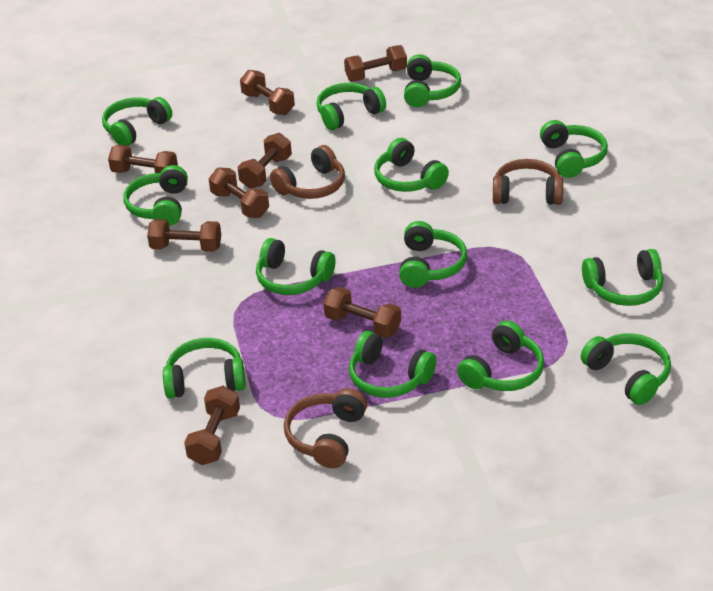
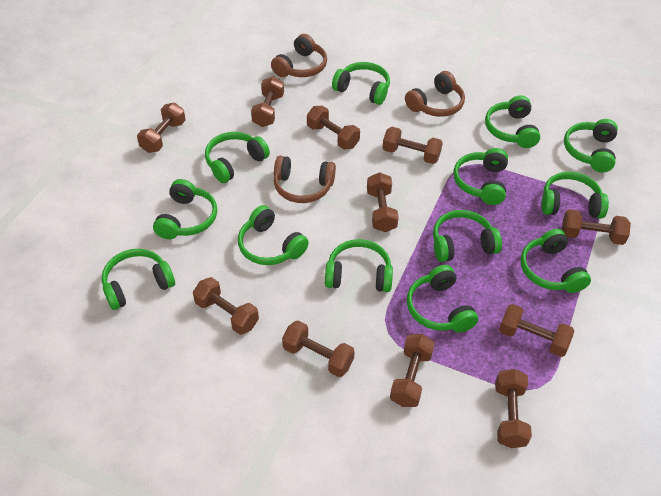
brown dumbbell: [108,145,178,173] [147,219,221,252] [184,386,240,465] [209,167,269,218] [238,133,292,189] [240,70,295,115] [323,287,401,338] [344,45,407,82] = 8 -> [137,103,186,153] [193,277,259,335] [251,76,284,127] [282,321,355,377] [307,106,360,150] [367,172,399,232] [382,127,443,164] [390,334,435,407] [495,369,532,448] [499,304,575,357] [562,209,631,245] = 11

